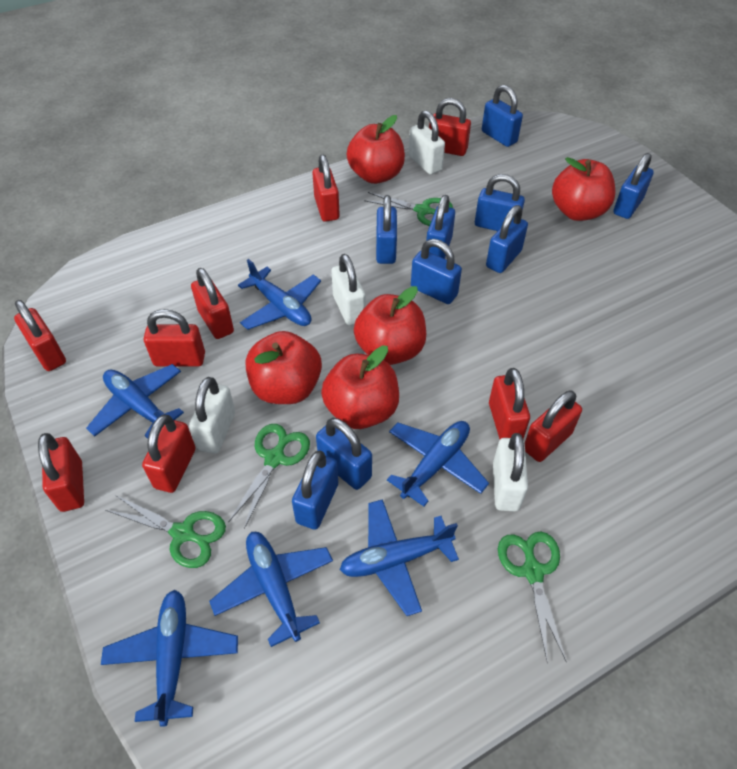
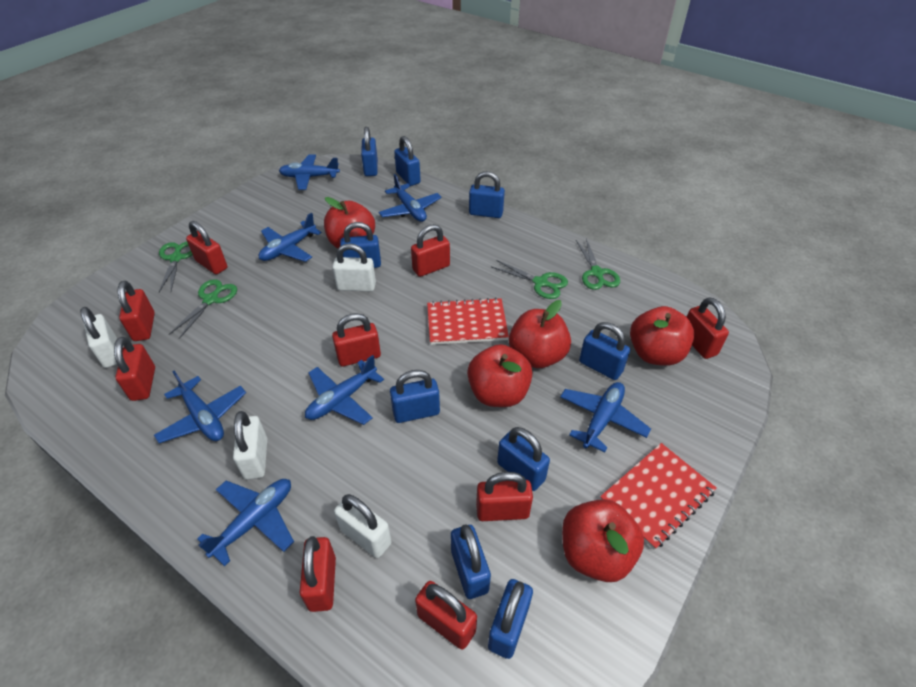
blue plane: [86,364,184,439] [101,590,238,727] [209,532,333,647] [238,259,321,330] [340,499,459,616] [387,421,489,506] = 6 -> [154,371,246,443] [197,479,294,566] [259,213,322,262] [279,155,340,190] [305,355,384,425] [379,174,442,222] [560,382,651,453] = 7
red notebook: none = 0 -> [427,297,509,345] [600,443,717,550] = 2

